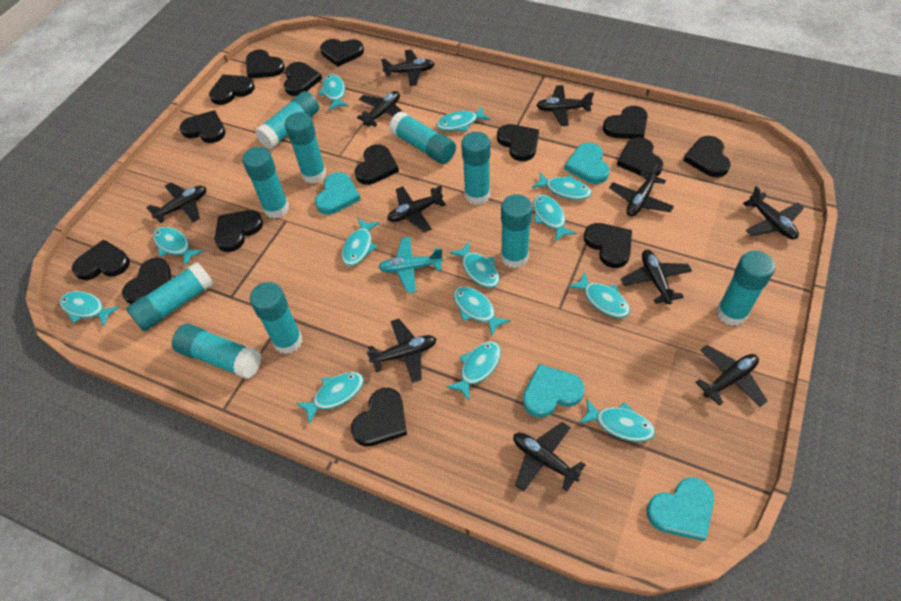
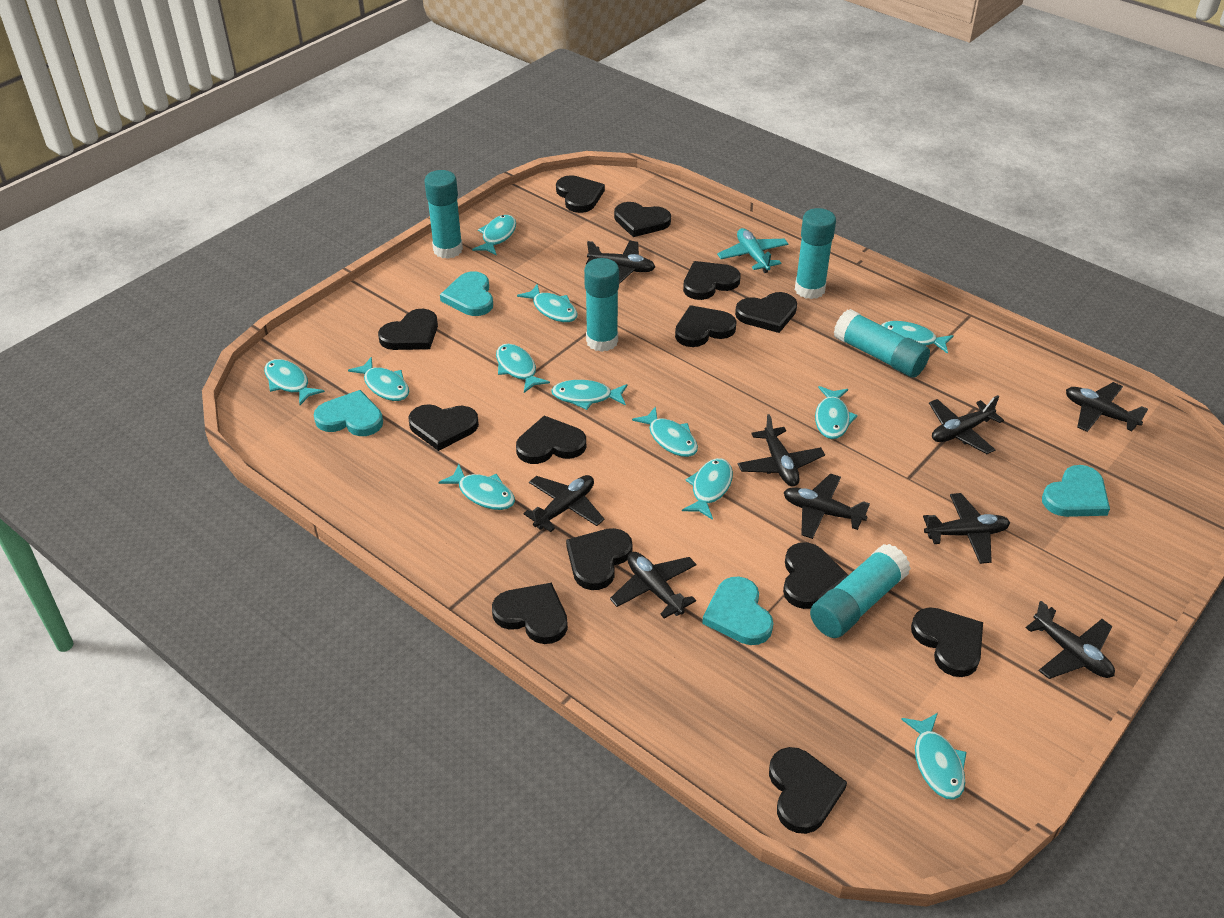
black heart: [72,240,130,280] [122,258,171,304] [180,110,226,143] [209,75,255,105] [215,210,263,252] [246,50,285,78] [284,62,322,96] [320,39,364,67] [351,388,407,446] [355,144,399,185] [497,124,539,161] [584,223,632,268] [603,106,648,139] [617,137,663,176] [683,136,731,177] = 15 -> [378,309,438,350] [408,404,479,451] [492,583,568,644] [516,416,586,464] [556,175,605,213] [566,528,632,590] [614,202,671,237] [675,305,737,347] [683,261,741,300] [735,292,797,333] [769,747,847,834] [783,542,848,609] [911,607,983,677] = 13
black plane: [146,182,206,223] [357,91,403,127] [366,319,436,383] [381,50,435,86] [387,185,446,233] [513,422,586,492] [536,85,594,126] [609,165,674,216] [621,250,692,304] [696,345,767,407] [743,186,804,239] = 11 -> [523,475,604,532] [586,241,655,284] [610,552,697,619] [738,414,825,487] [784,474,870,539] [923,493,1010,564] [929,395,1004,454] [1026,601,1115,679] [1066,382,1148,432] = 9
turquoise fish: [60,291,119,327] [153,227,203,266] [296,372,364,424] [318,74,349,110] [341,218,380,266] [436,106,490,131] [446,341,501,401] [449,241,500,288] [453,286,511,336] [532,172,592,200] [533,195,577,242] [568,271,630,318] [579,399,655,442] = 13 -> [264,359,325,405] [348,357,409,401] [439,464,515,510] [472,215,516,256] [496,344,550,393] [517,284,578,322] [551,380,628,410] [632,406,698,457] [682,458,733,520] [815,386,858,439] [882,321,954,354] [901,713,967,800] = 12
turquoise glue stick: [126,262,214,331] [172,324,262,379] [242,147,289,218] [250,282,303,354] [255,91,319,149] [285,112,326,184] [389,111,456,164] [461,132,490,205] [501,194,532,268] [716,251,775,326] = 10 -> [424,170,463,259] [584,258,619,352] [795,208,836,299] [810,544,911,638] [834,309,930,378] = 5

